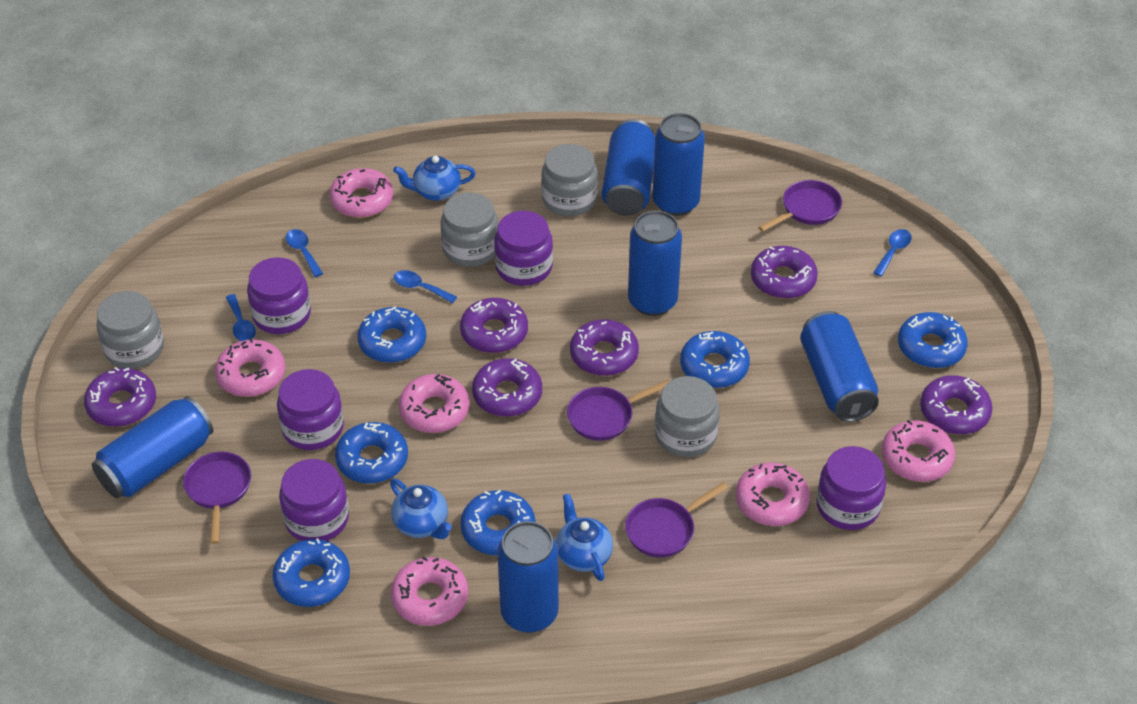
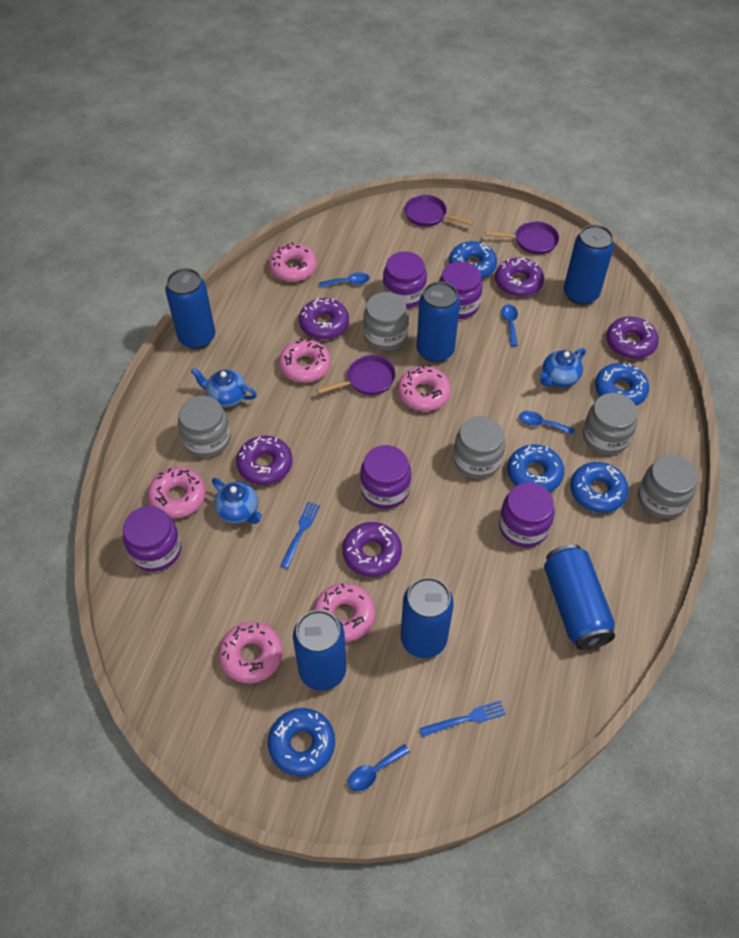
blue donut: [273,538,350,607] [335,422,408,484] [357,306,426,363] [460,490,536,555] [680,331,750,388] [898,312,968,368] = 6 -> [268,708,335,776] [449,241,497,279] [507,444,564,492] [570,462,629,513] [595,363,649,406] = 5
blue fork: none = 0 -> [280,502,320,569] [420,701,506,737] = 2
grey jar: [97,291,164,369] [440,192,498,267] [541,144,598,216] [655,376,720,457] = 4 -> [178,396,231,458] [363,292,409,351] [453,416,505,479] [583,393,638,455] [638,455,698,519] = 5
purple donut: [84,367,156,427] [460,298,528,353] [472,358,542,417] [570,319,639,376] [751,246,818,299] [920,375,993,435] = 6 -> [236,436,293,485] [299,298,349,339] [342,522,402,577] [495,257,544,297] [606,317,659,359] = 5
purple pan: [183,452,251,544] [567,380,670,441] [625,482,728,558] [758,180,842,232] = 4 -> [317,355,396,395] [404,195,474,227] [485,221,559,254] = 3

